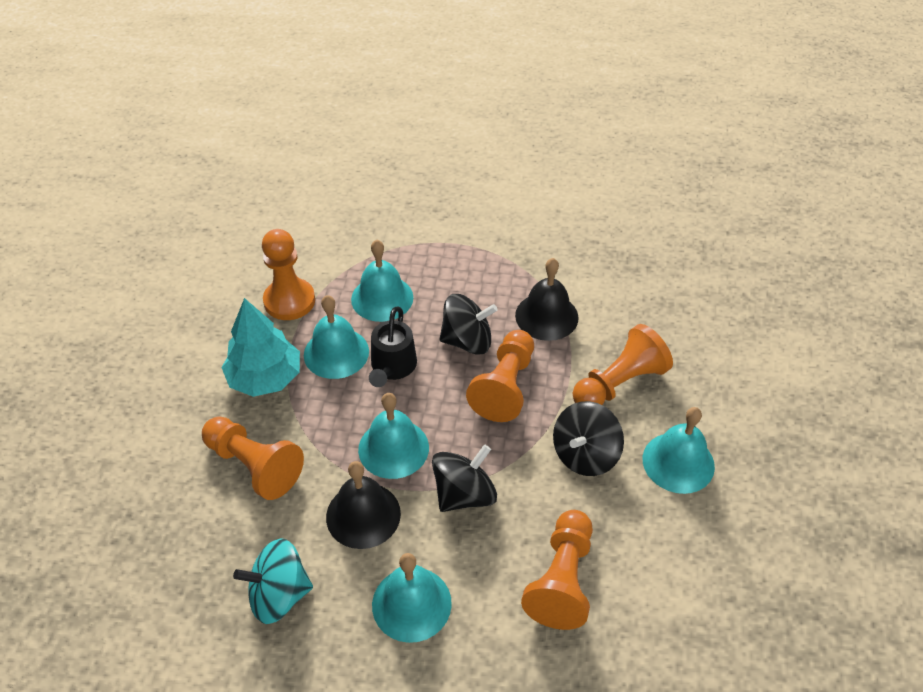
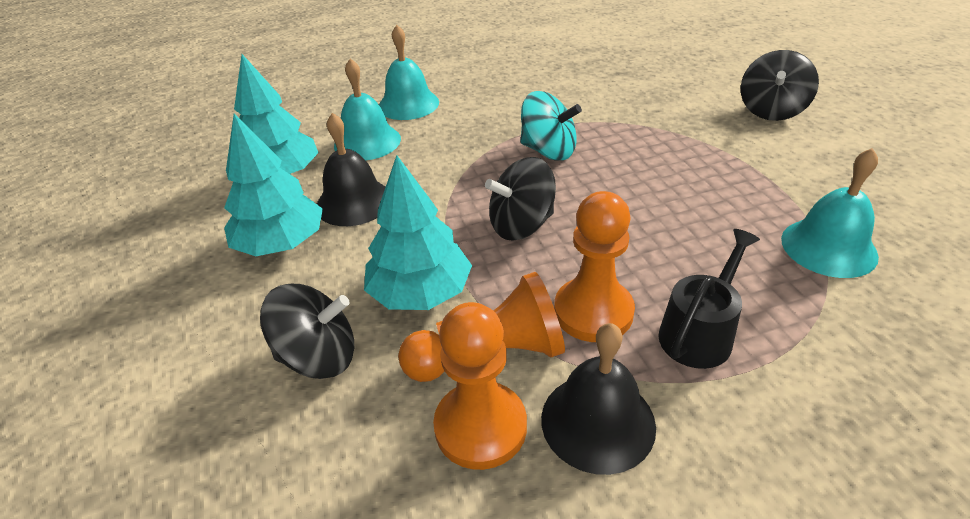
orange pawn: [202,416,304,500] [262,229,315,320] [466,330,534,422] [521,510,593,630] [573,324,673,405] = 5 -> [398,272,565,382] [433,302,527,470] [554,191,635,342] = 3
turquoise bell: [304,295,369,379] [351,240,413,322] [358,393,429,479] [372,553,452,643] [643,407,715,494] = 5 -> [334,59,401,160] [379,25,439,120] [781,148,879,278] = 3
turquoise tree: [222,298,300,397] = 1 -> [224,114,323,256] [234,54,319,175] [364,155,472,310] = 3

